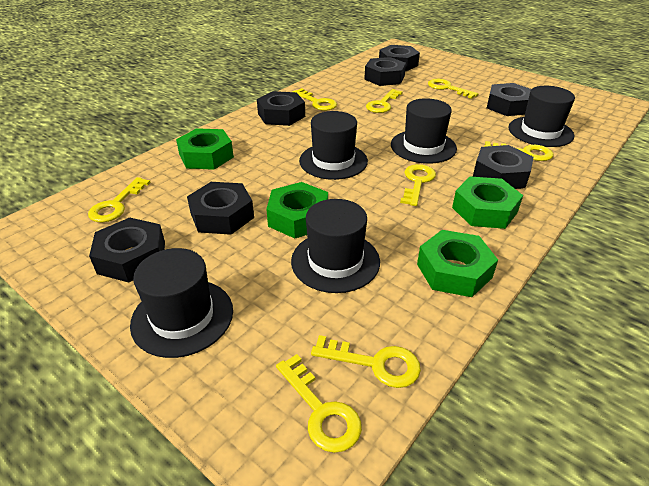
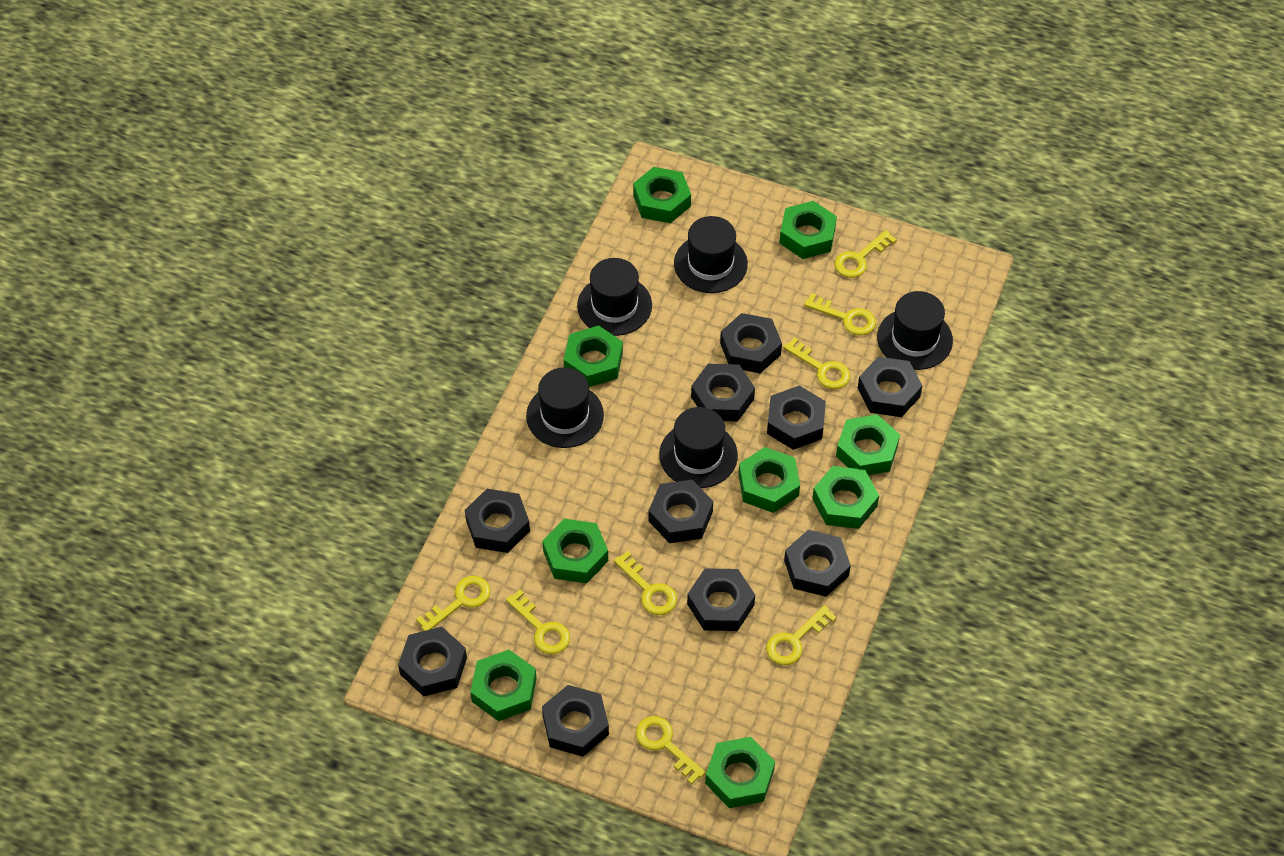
black nut: [89,218,165,283] [187,182,254,235] [257,91,305,126] [364,57,406,86] [379,45,420,71] [473,145,533,189] [487,83,531,116] = 7 -> [398,627,467,696] [465,489,530,553] [542,685,609,757] [648,480,713,543] [687,568,755,631] [691,364,755,422] [720,313,782,373] [767,386,826,450] [784,530,851,597] [858,357,923,417] = 10
green nut: [176,128,234,170] [266,182,328,239] [417,230,498,297] [452,177,523,229] = 4 -> [470,650,537,721] [542,519,608,583] [564,325,623,387] [633,167,691,223] [705,737,775,808] [739,447,800,513] [779,201,837,259] [812,466,879,529] [836,414,900,475] = 9

